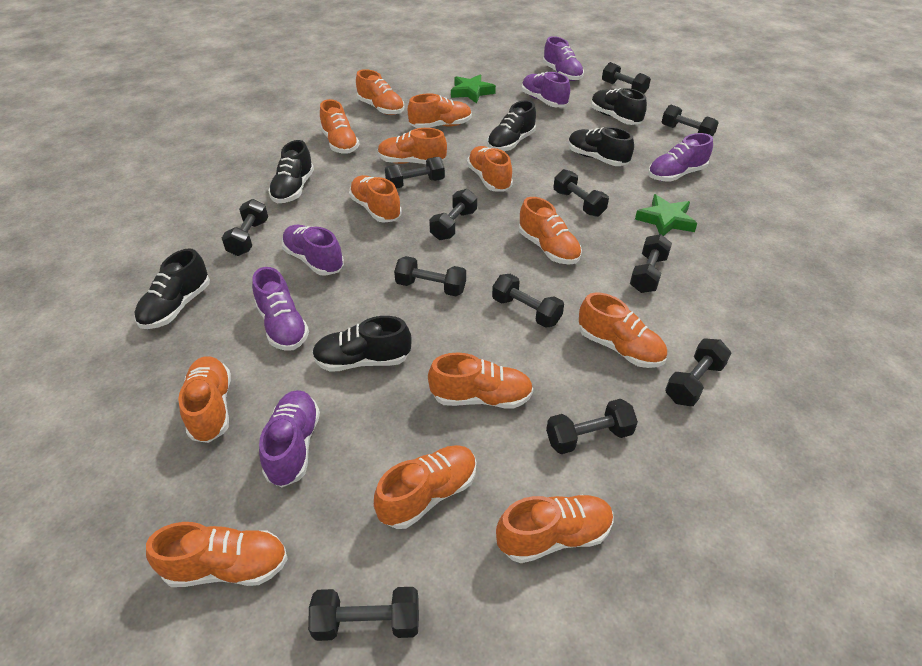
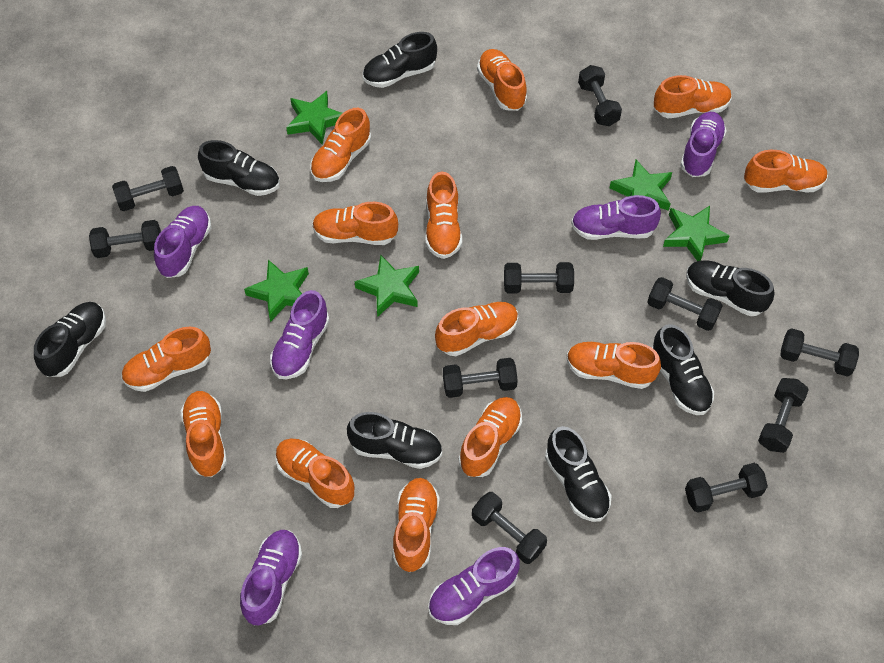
black dumbbell: [222,199,268,256] [308,587,419,641] [385,157,445,189] [394,256,466,296] [429,189,477,240] [492,274,564,328] [546,399,638,454] [553,169,609,217] [602,62,651,94] [630,234,672,293] [662,105,719,137] [665,338,731,406] = 12 -> [89,220,161,258] [112,166,184,211] [443,358,518,398] [472,492,547,564] [504,262,574,293] [578,65,622,126] [647,277,723,331] [685,463,768,513] [758,378,809,453] [781,328,859,377] = 10
black shoe: [134,248,210,329] [268,140,314,203] [312,316,411,372] [487,100,536,151] [568,127,634,166] [591,88,647,125] = 6 -> [34,302,106,377] [198,140,280,196] [347,412,442,469] [363,32,437,88] [545,426,612,522] [652,324,714,415] [686,260,774,316] = 7
green star: [451,74,496,103] [635,194,697,236] = 2 -> [244,260,309,322] [286,91,343,144] [355,255,419,317] [610,160,672,211] [663,206,730,261] = 5

